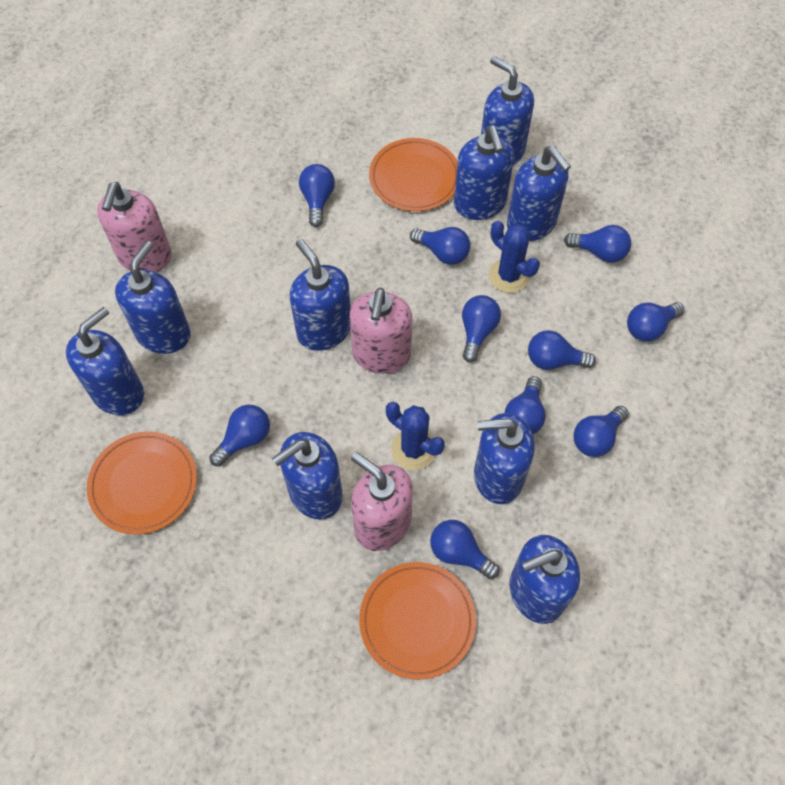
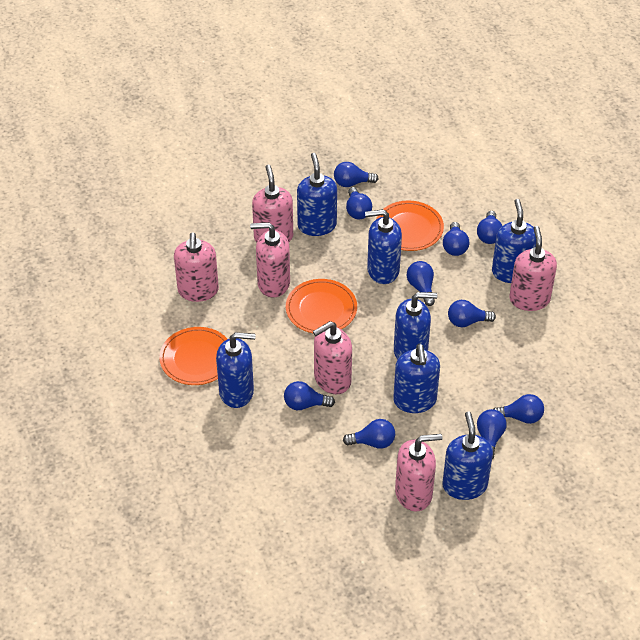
blue cactus: [386,402,445,470] [489,221,540,293] = 2 -> none = 0
blue soap dispenser: [66,307,144,415] [115,241,191,354] [272,432,343,519] [289,239,351,351] [454,126,514,220] [474,413,535,504] [481,56,534,166] [507,146,571,241] [510,535,580,624] = 9 -> [216,332,255,408] [297,153,337,236] [365,209,402,284] [393,344,440,413] [394,292,437,360] [442,412,493,500] [492,199,536,283] = 7
pink soap dispenser: [97,182,172,272] [349,288,412,374] [351,452,413,551] = 3 -> [174,232,219,302] [250,222,290,298] [252,165,293,242] [313,321,352,394] [395,434,442,512] [509,226,557,311] = 6

